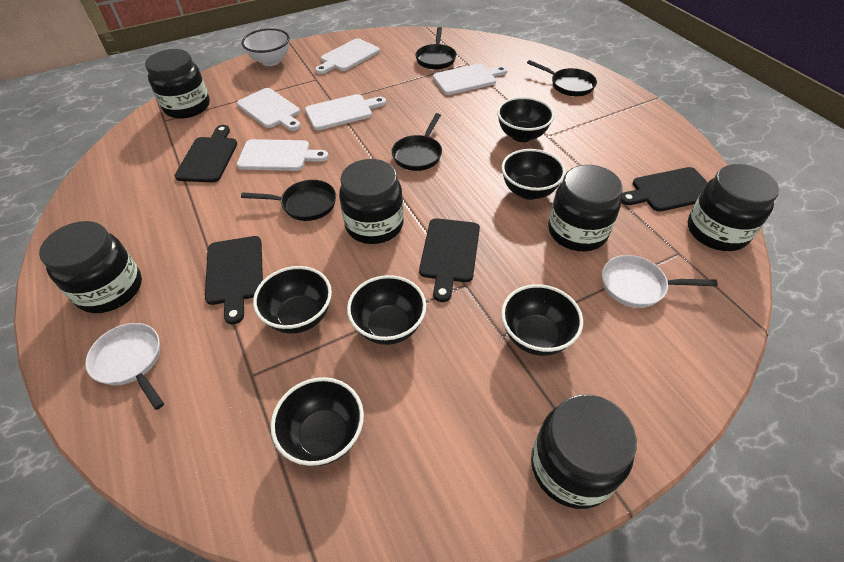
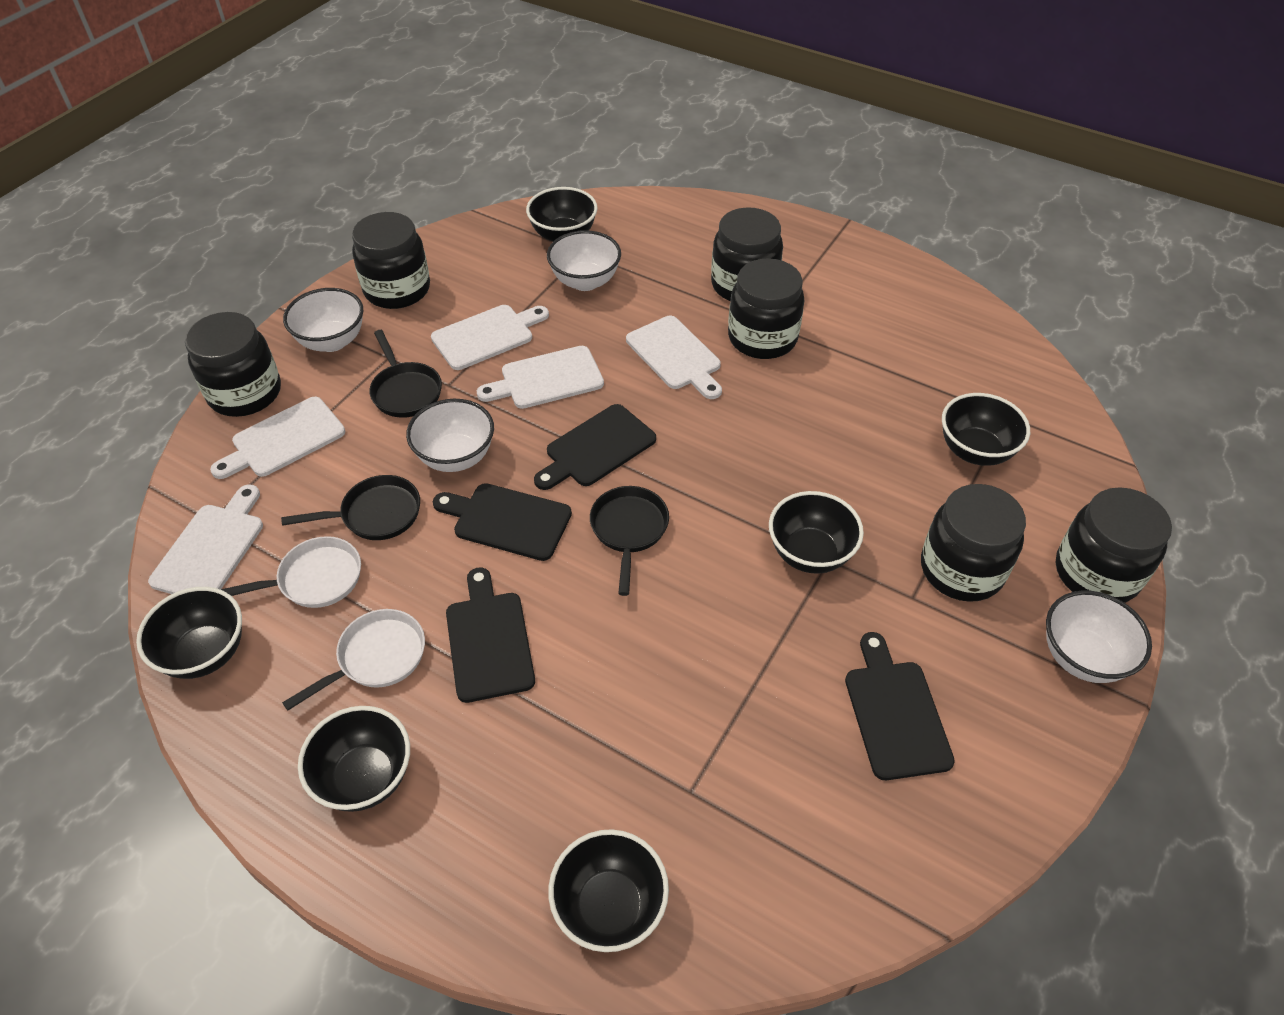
black pan: [241,180,336,221] [392,113,442,171] [415,27,456,69] [527,60,597,96] = 4 -> [281,475,420,540] [369,330,442,418] [590,486,669,596] = 3
white bowl: [242,28,289,66] = 1 -> [283,288,363,352] [406,399,494,472] [547,230,621,291] [1046,591,1152,683] = 4

